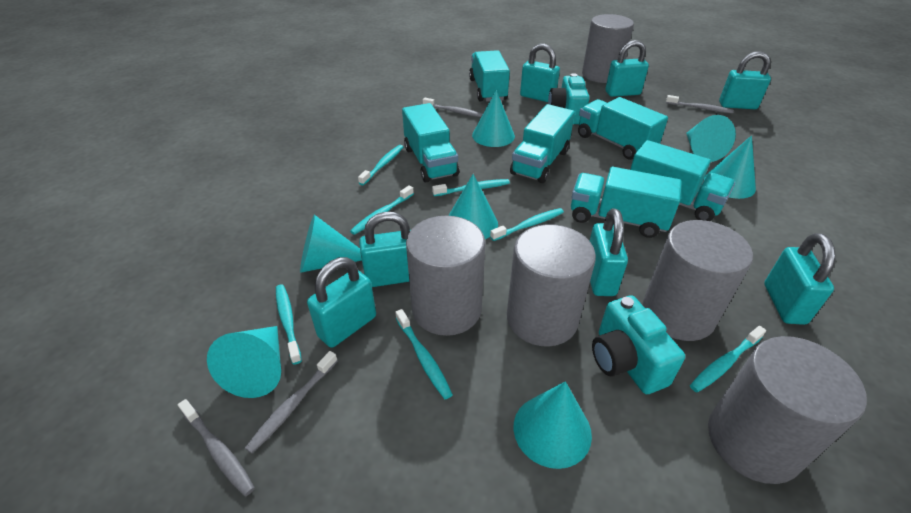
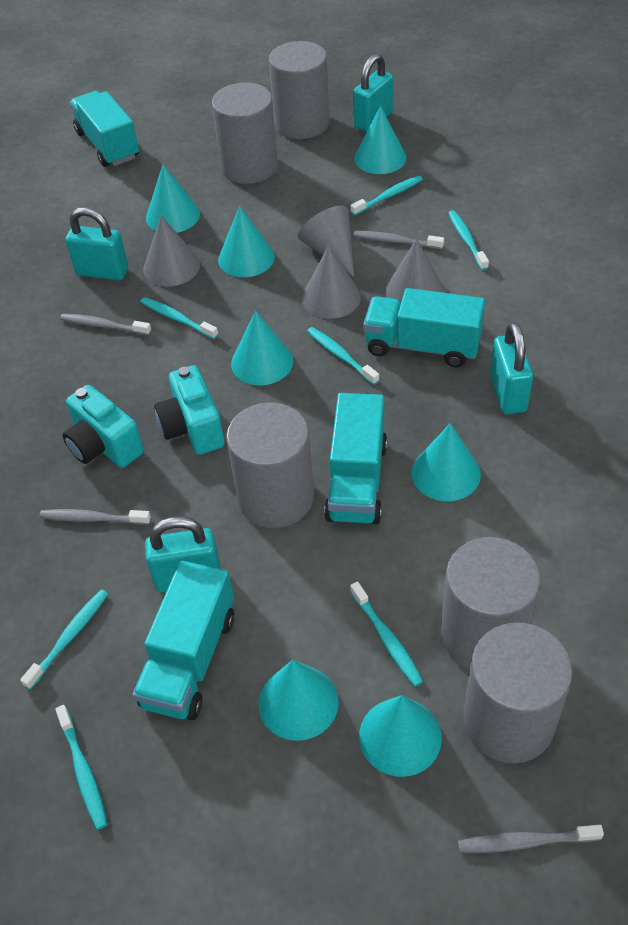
grey cone: none = 0 -> [143,215,200,286] [298,206,354,277] [302,245,361,319] [385,239,445,302] = 4
turquoise padlock: [307,257,376,348] [359,212,411,287] [520,44,560,102] [590,209,628,296] [605,40,649,97] [719,51,771,109] [764,233,836,325] = 7 -> [65,207,128,281] [145,516,221,592] [353,54,393,132] [490,322,533,414] = 4
turquoise truck: [402,103,459,182] [469,50,510,102] [510,104,575,183] [571,167,682,238] [578,97,668,160] [630,140,735,221] = 6 -> [70,91,139,167] [133,561,234,720] [324,393,387,524] [363,288,485,367] = 4

